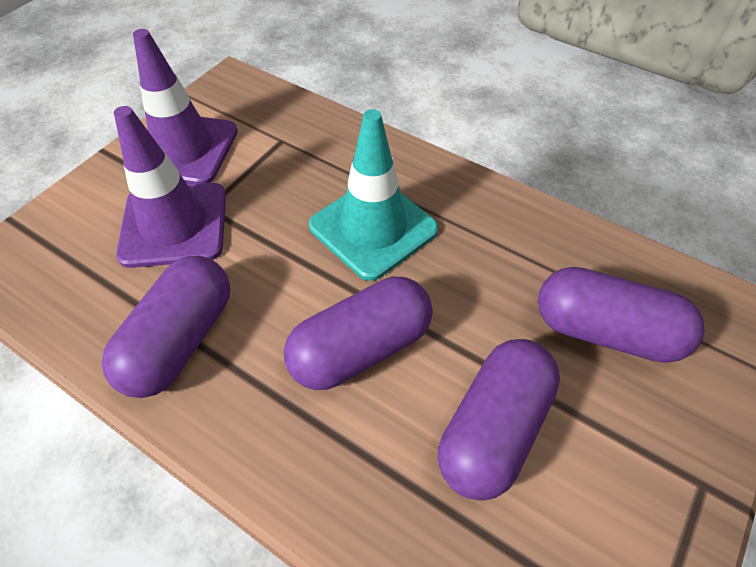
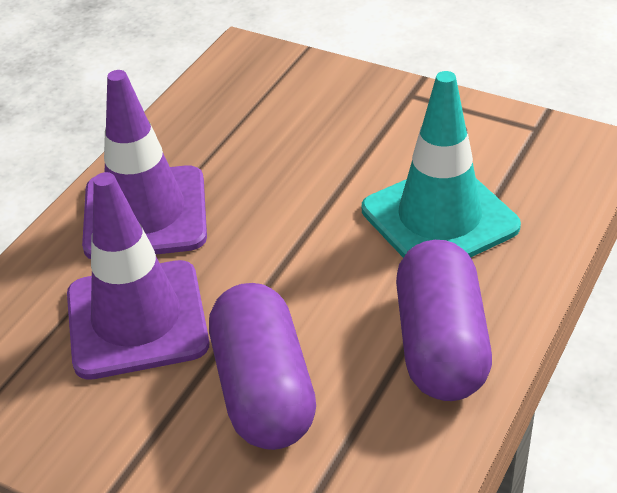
purple capsule: [102,256,230,398] [284,277,433,390] [438,339,560,501] [538,267,705,363] = 4 -> [209,283,316,450] [396,240,492,401] = 2

